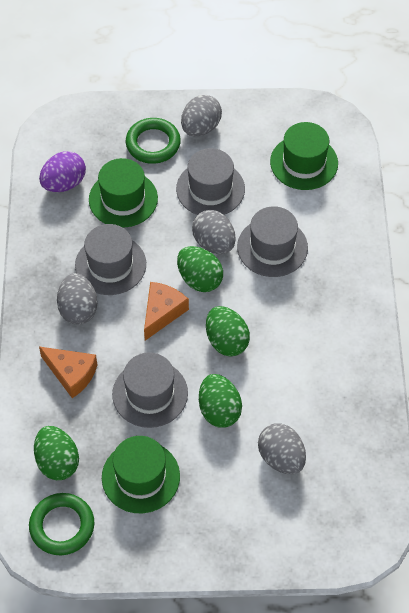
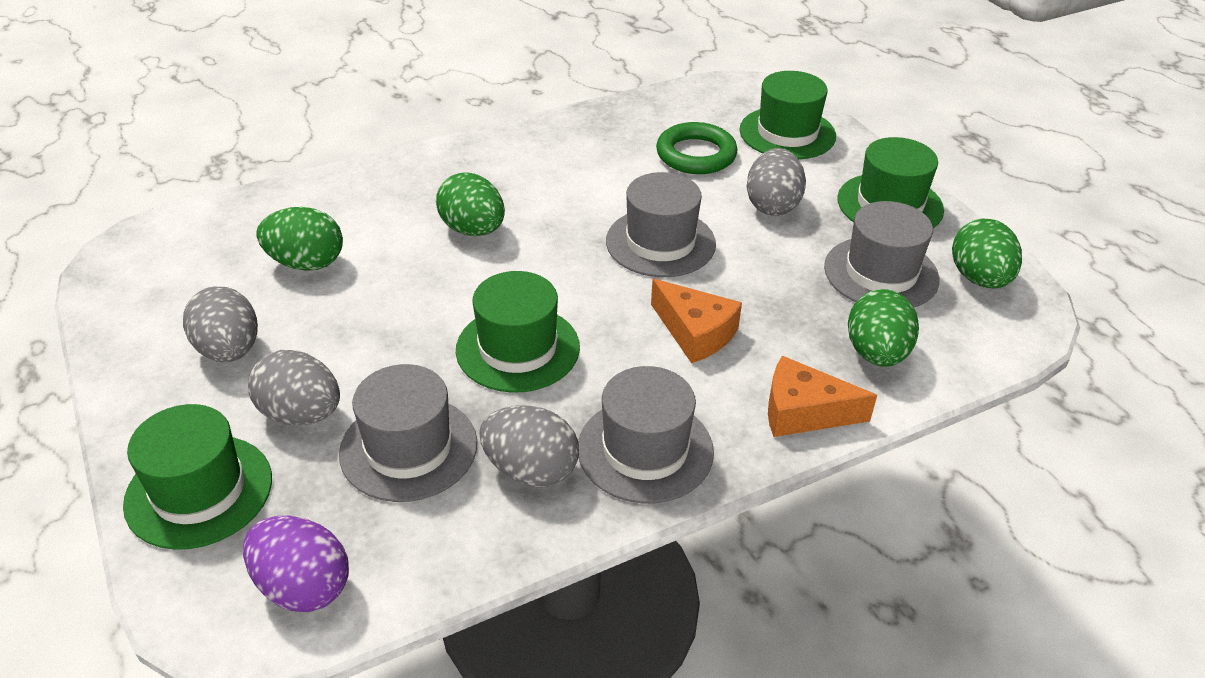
green hat: [89,158,158,228] [102,436,180,513] [270,122,338,190] = 3 -> [123,404,272,550] [456,271,580,393] [740,71,836,160] [837,137,944,228] = 4
green ring: [29,493,94,555] [126,118,181,164] = 2 -> [656,122,738,174] = 1

